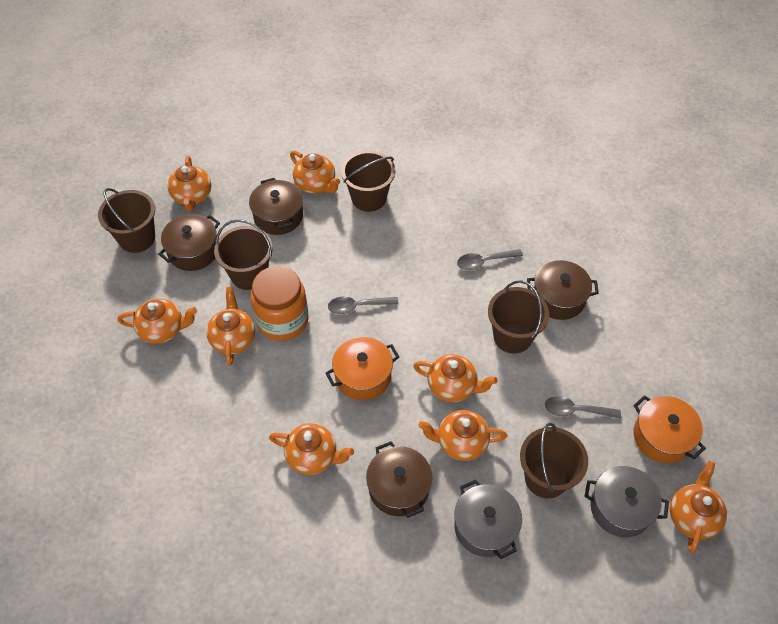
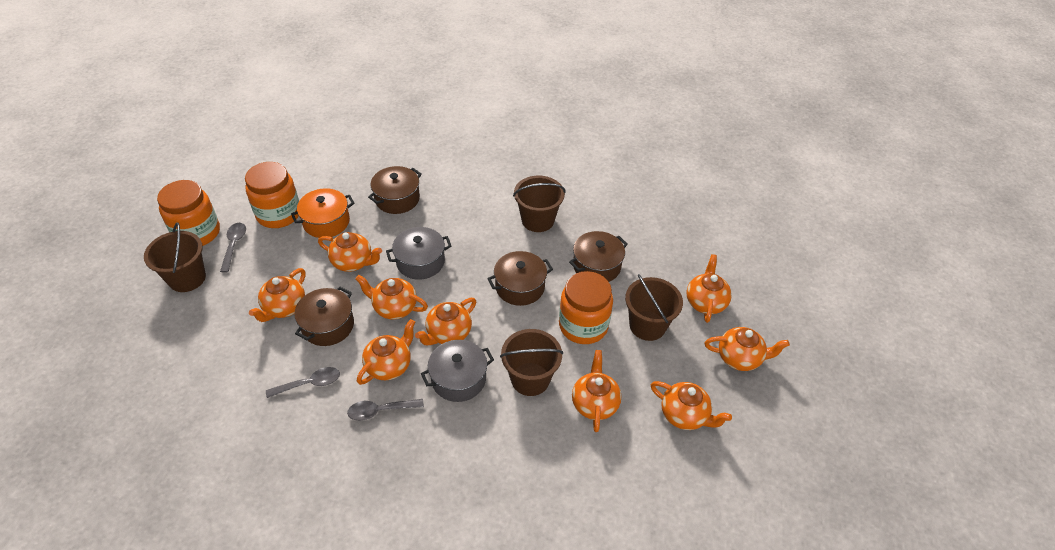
brown bucket: [98,188,155,253] [214,219,273,290] [341,150,395,212] [488,280,549,354] [520,423,588,499] = 5 -> [144,222,206,292] [500,329,563,396] [513,176,565,232] [625,274,683,341] = 4
orange jar: [251,266,309,341] = 1 -> [157,180,220,246] [245,162,299,228] [559,271,613,344] = 3
orange pot: [325,337,399,400] [633,395,706,463] = 2 -> [291,188,355,238] = 1
orange teapot: [117,298,197,344] [167,156,211,211] [206,287,255,366] [269,423,354,475] [290,151,340,193] [413,354,497,402] [418,410,507,461] [670,461,727,553] = 8 -> [249,268,306,322] [318,232,382,272] [355,275,428,319] [357,319,415,385] [415,298,476,345] [572,350,621,432] [651,381,732,430] [686,254,732,323] [705,327,790,371] = 9

